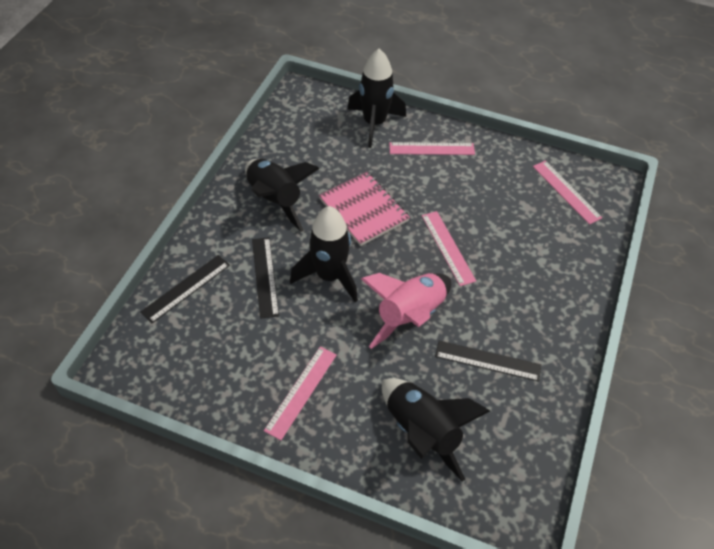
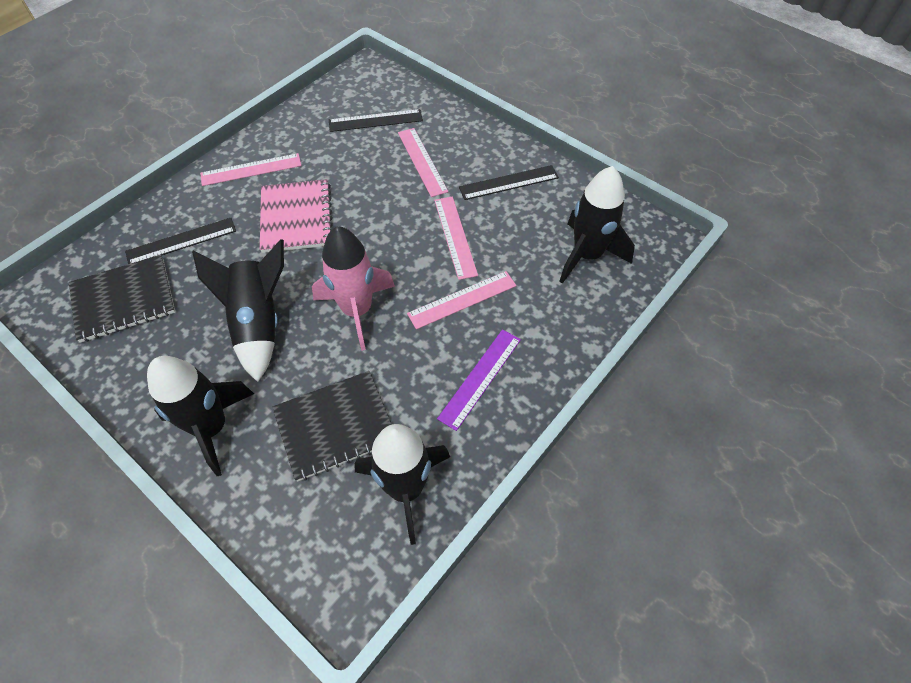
black notebook: none = 0 -> [69,255,175,343] [272,371,392,482] = 2
purple ruler: none = 0 -> [437,329,521,431] = 1

